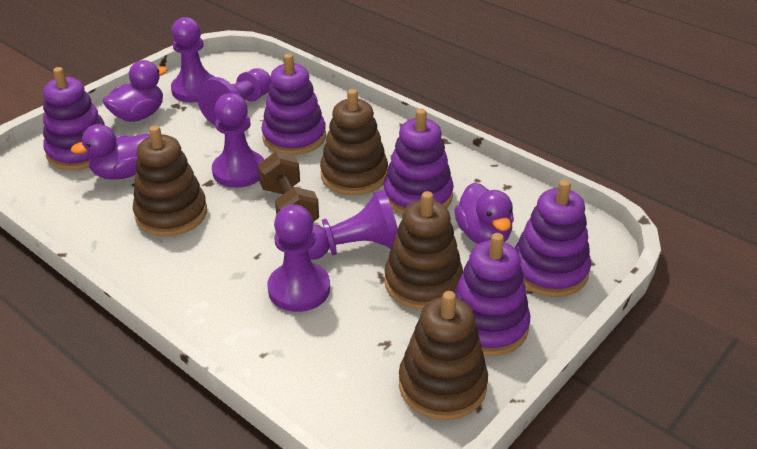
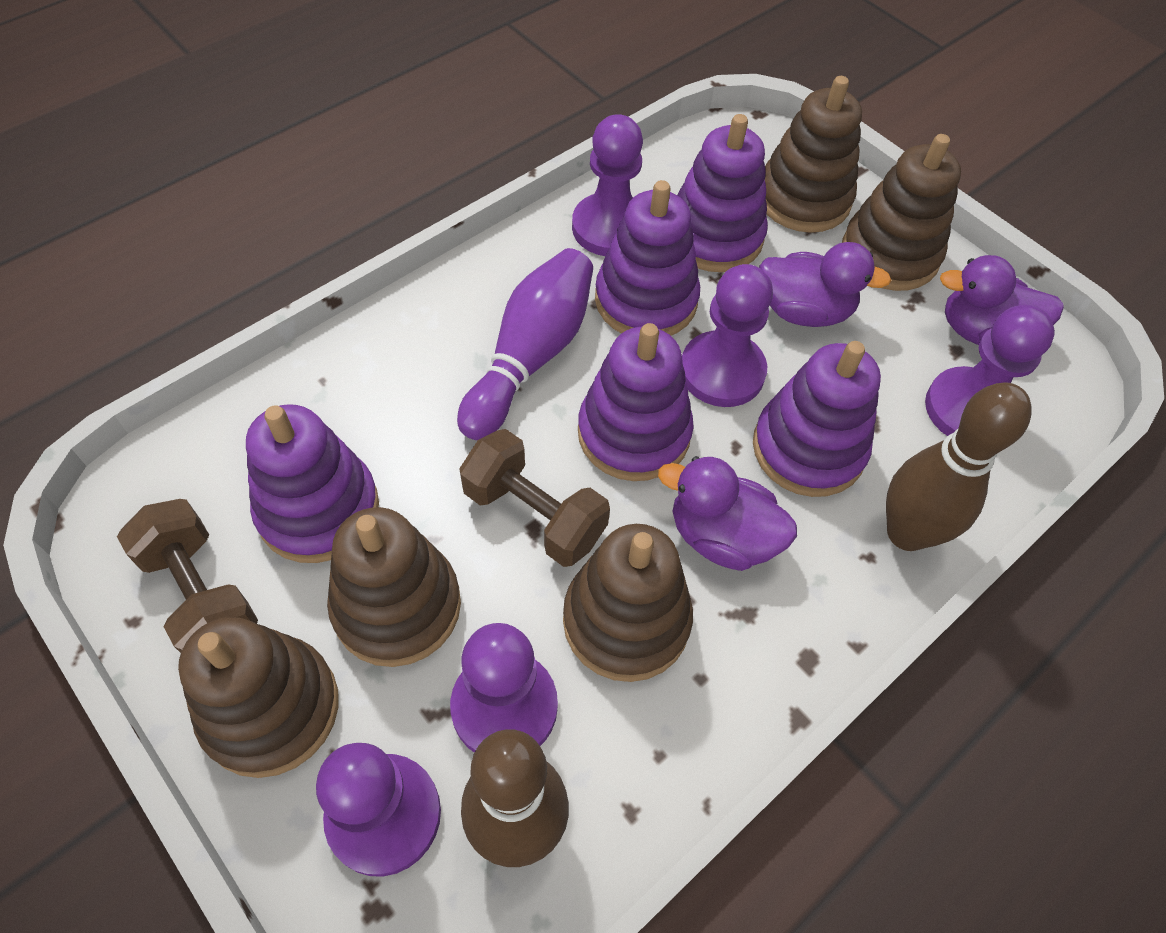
brown bowling pin: none = 0 -> [461,729,569,867] [886,382,1032,551] = 2
brown dumbbell: [258,152,319,222] = 1 -> [117,499,258,653] [459,429,610,567] = 2
brown stacking toy: [133,125,207,236] [320,89,388,195] [384,191,463,310] [399,291,488,420] = 4 -> [178,617,338,778] [327,507,461,667] [563,524,693,682] [765,76,862,233] [842,134,961,291] = 5
purple bowling pin: none = 0 -> [457,248,593,440] = 1

